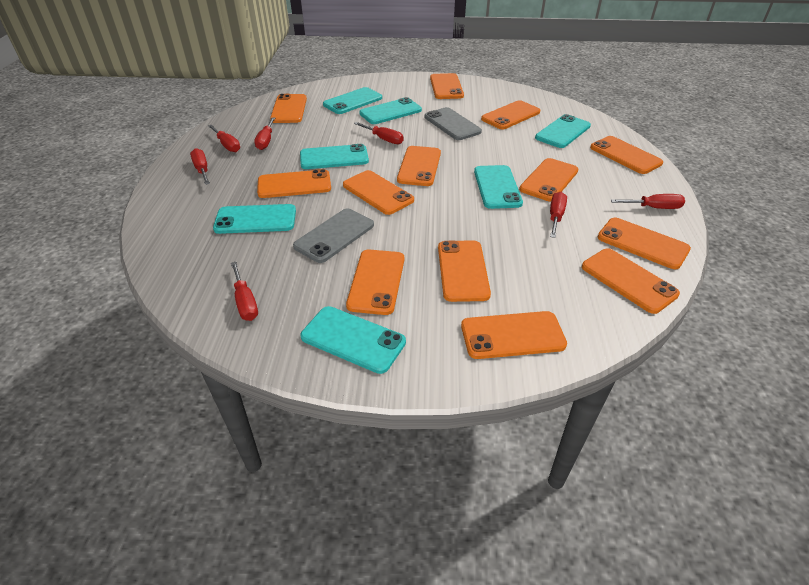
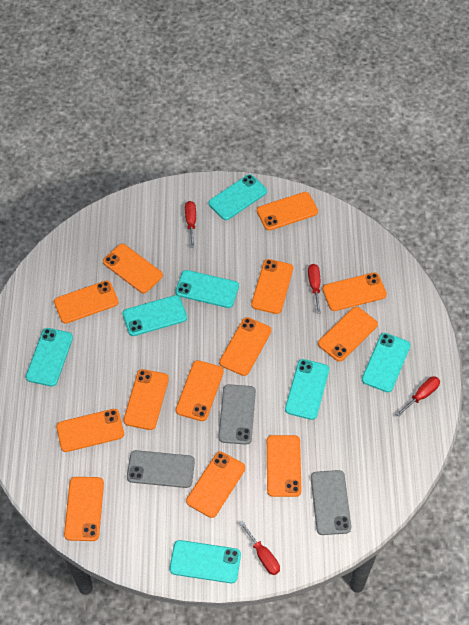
grey phone: [293,208,374,263] [425,107,482,140] = 2 -> [127,450,195,488] [218,384,256,445] [311,470,351,535] = 3
red screwdriver: [190,148,210,185] [208,125,240,152] [231,262,258,321] [254,118,275,150] [354,122,404,144] [550,192,567,238] [611,194,685,209] = 7 -> [185,201,196,247] [240,521,280,575] [308,264,321,313] [396,377,440,417] = 4

